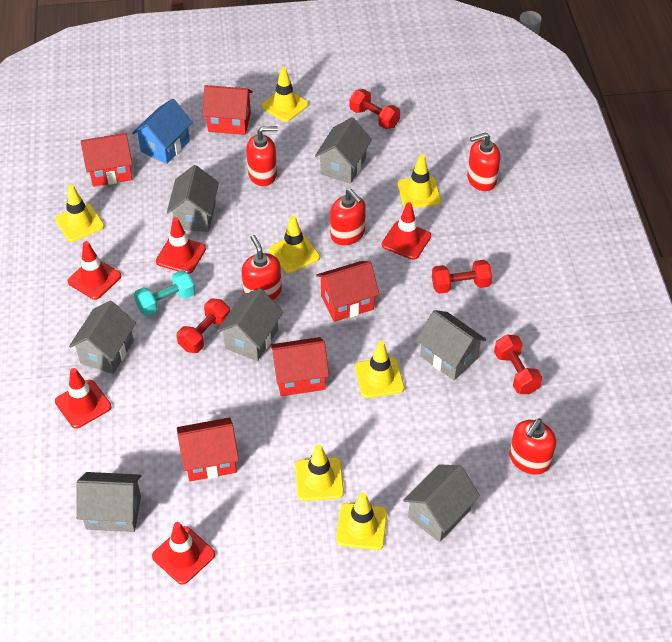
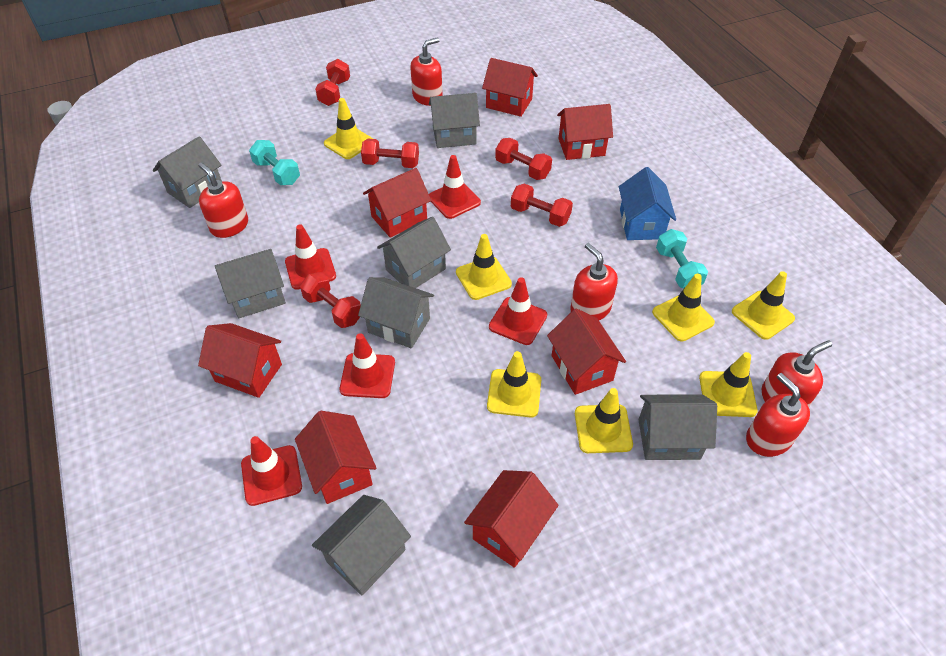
red dumbbell: [177,298,230,353] [349,89,400,129] [432,260,492,294] [494,334,542,394] = 4 -> [300,272,361,328] [315,59,350,106] [361,139,419,168] [495,138,552,180] [511,184,573,227] = 5
red house: [81,133,132,187] [177,418,239,481] [202,85,253,135] [270,337,329,396] [316,261,379,322] = 5 -> [198,323,282,398] [295,411,376,504] [363,168,431,238] [464,470,558,568] [482,58,538,117] [547,308,626,395] [557,104,613,160] = 7
turquoise dumbbell: [134,270,195,316] = 1 -> [249,140,300,185] [656,229,708,288] = 2

